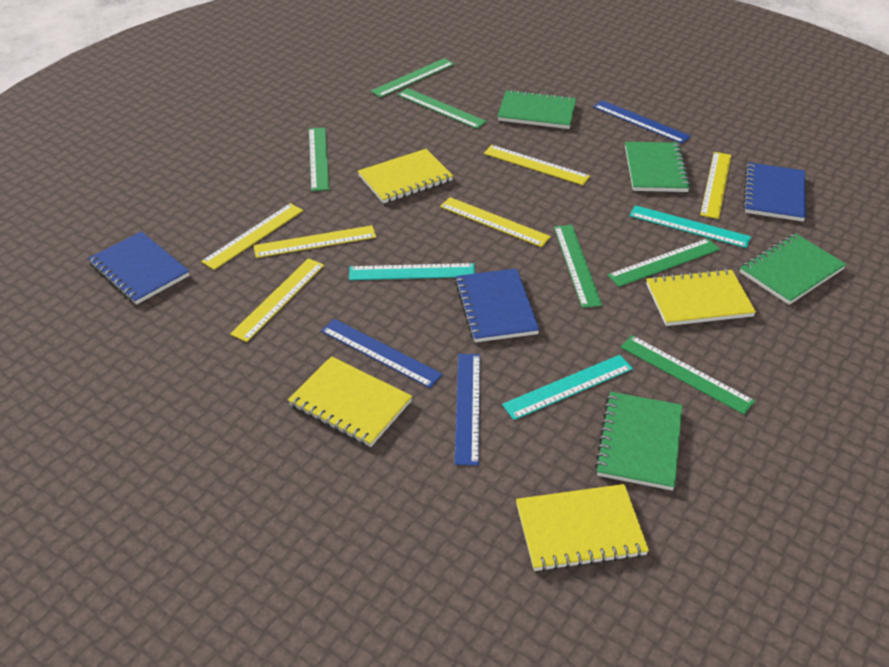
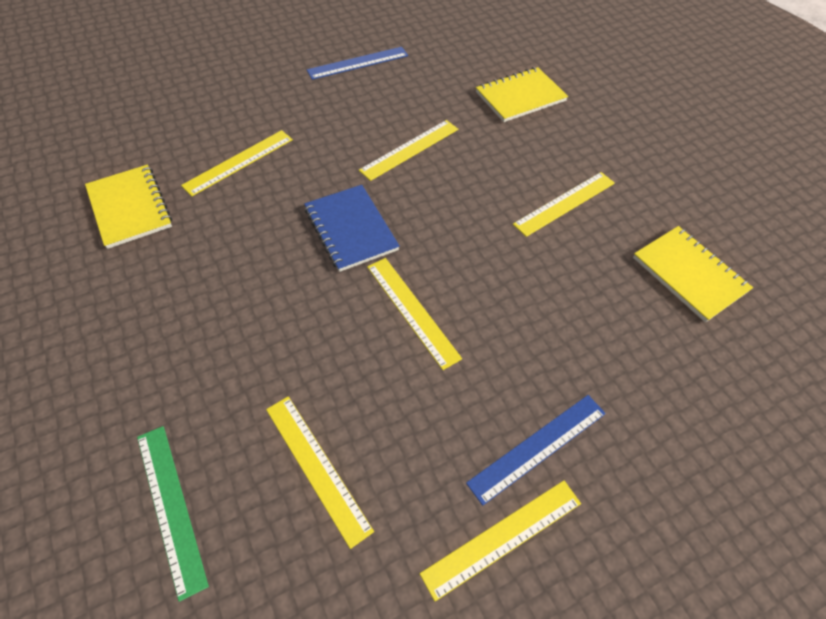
blue notebook: [88,231,190,305] [455,268,540,342] [743,163,806,222] = 3 -> [304,185,400,272] = 1
blue ruler: [321,319,443,388] [455,354,480,466] [593,100,691,144] = 3 -> [307,47,408,80] [466,395,606,506] = 2
green notebook: [497,90,576,129] [595,392,682,491] [625,142,691,192] [740,234,846,305] = 4 -> none = 0
green ruler: [309,128,329,191] [371,58,454,98] [397,88,487,129] [554,225,602,308] [608,238,720,287] [620,335,755,414] = 6 -> [137,426,209,602] = 1
turquoise ruler: [349,263,475,280] [502,355,633,420] [630,205,751,248] = 3 -> none = 0
yellow notebook: [288,356,412,447] [358,149,453,204] [516,484,649,572] [646,269,756,326] = 4 -> [85,165,172,249] [476,67,568,122] [633,226,753,322] = 3

